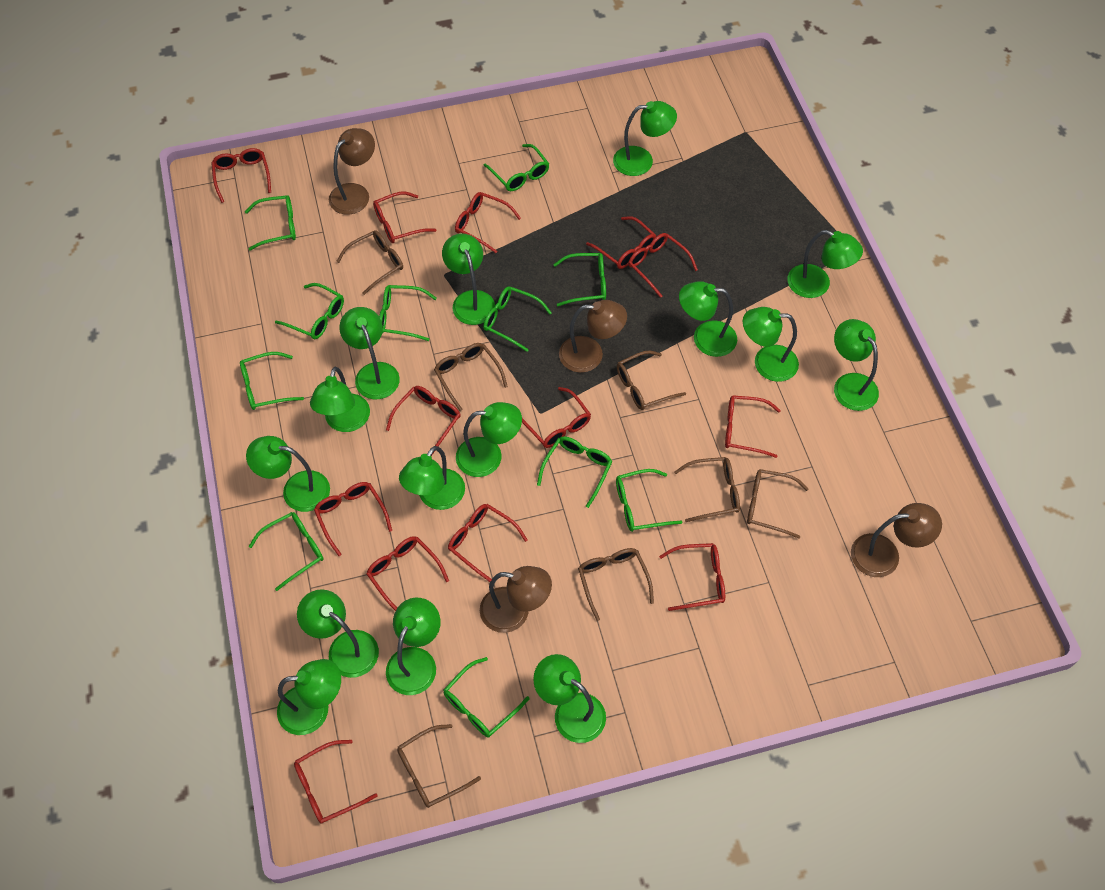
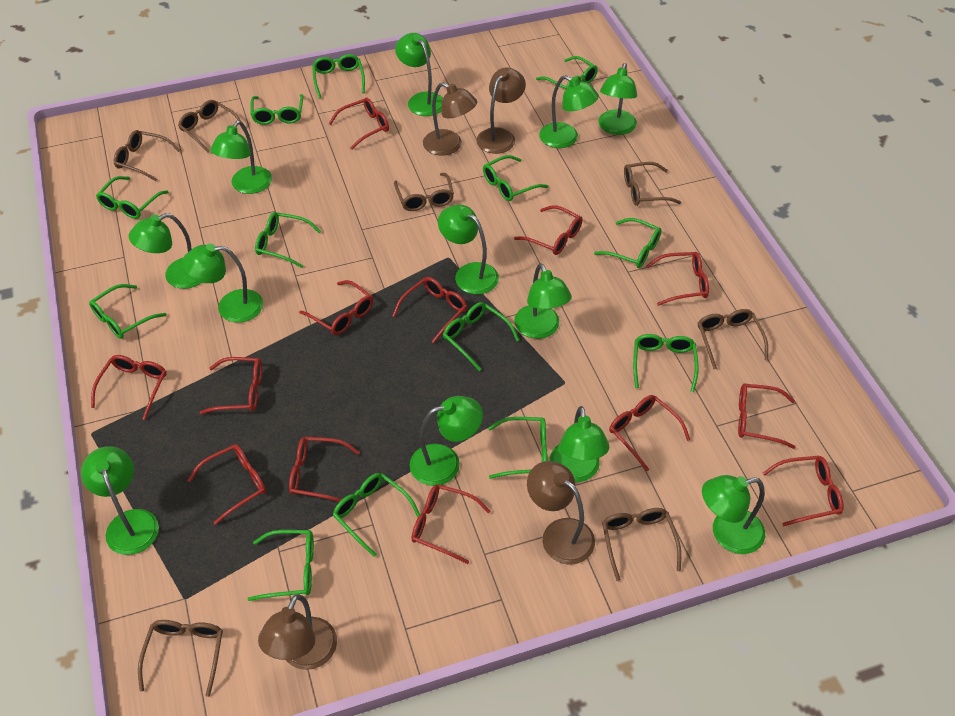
green glasses: [240,352,304,410] [245,195,296,251] [248,512,324,591] [275,283,344,339] [379,285,437,341] [444,657,530,737] [483,144,549,191] [483,286,552,352] [537,437,612,508] [554,253,606,306] [616,469,682,532] = 11 -> [89,284,166,339] [96,176,168,219] [247,530,314,601] [251,94,303,125] [255,212,321,268] [312,54,365,99] [333,473,420,557] [443,302,519,371] [483,155,548,201] [488,417,548,479] [536,56,598,89] [594,218,662,268] [633,334,699,392] = 13
green lamp: [246,436,330,512] [277,659,341,735] [297,589,379,678] [310,367,370,432] [339,307,400,399] [386,598,441,695] [399,446,465,510] [442,234,495,325] [456,402,522,477] [533,654,606,743] [613,101,677,176] [679,281,737,357] [743,307,799,382] [787,230,863,298] [834,319,879,411] = 15 -> [81,446,159,555] [129,213,202,289] [182,244,263,323] [210,121,272,194] [395,33,443,116] [410,396,483,486] [438,205,499,294] [514,263,572,339] [539,75,599,148] [550,406,609,482] [598,63,637,135] [702,475,765,554] = 12

